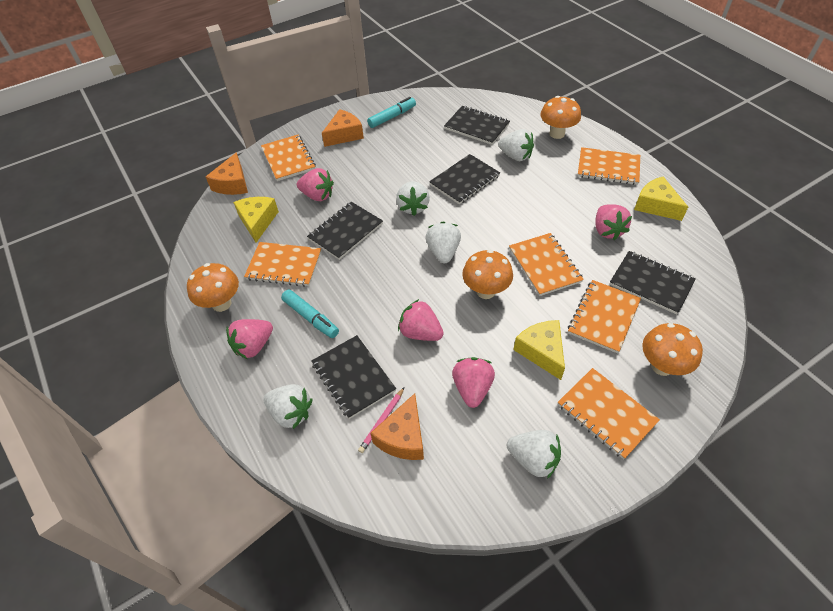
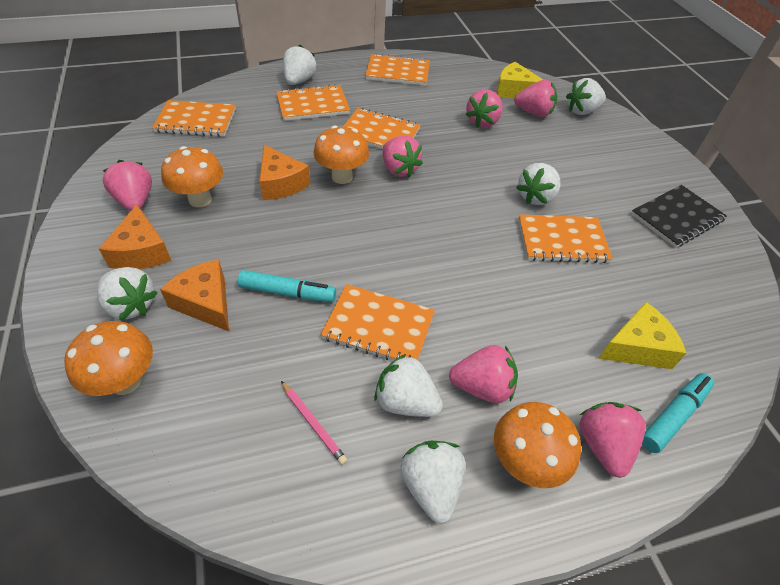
black notebook: [307,202,383,260] [311,335,396,419] [429,154,500,205] [444,106,510,145] [610,251,695,314] = 5 -> [631,185,727,248] = 1
pink strawberry: [226,319,273,359] [297,168,334,201] [398,299,444,341] [452,357,495,408] [595,204,632,240] = 5 -> [102,160,152,211] [383,136,423,178] [449,345,518,403] [465,89,503,128] [514,80,557,117] [580,402,646,478] = 6
white strawberry: [263,384,313,429] [396,181,430,216] [425,222,461,263] [498,129,534,161] [507,430,561,479] = 5 -> [97,267,157,320] [283,44,317,85] [374,354,443,417] [400,441,465,524] [516,163,560,205] [566,78,606,115] = 6
yellow cheese: [233,197,279,243] [513,320,565,380] [634,176,688,221] = 3 -> [496,62,543,98] [598,302,686,369] = 2

